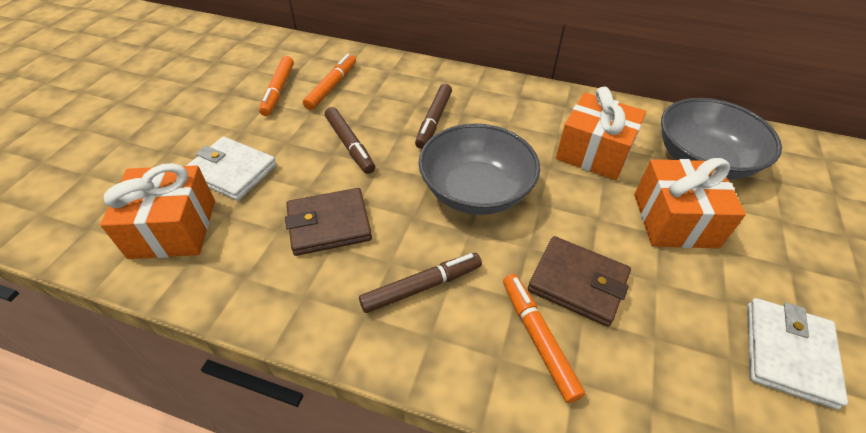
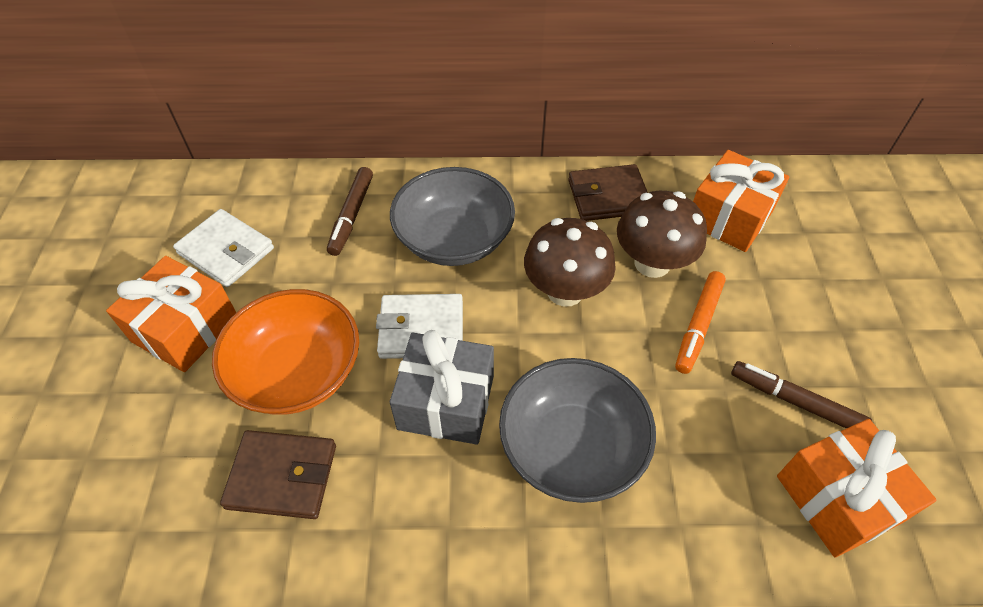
brown marker: [325,107,375,174] [359,253,482,313] [415,84,452,149] = 3 -> [327,167,373,256] [731,361,872,429] = 2
brown mushroom: none = 0 -> [524,218,616,307] [617,191,707,278] = 2
grey gift: none = 0 -> [390,330,494,445] = 1
orange bowl: none = 0 -> [212,289,359,415] = 1
orange marker: [259,56,294,116] [303,54,356,110] [503,274,585,403] = 3 -> [675,271,726,374] = 1

